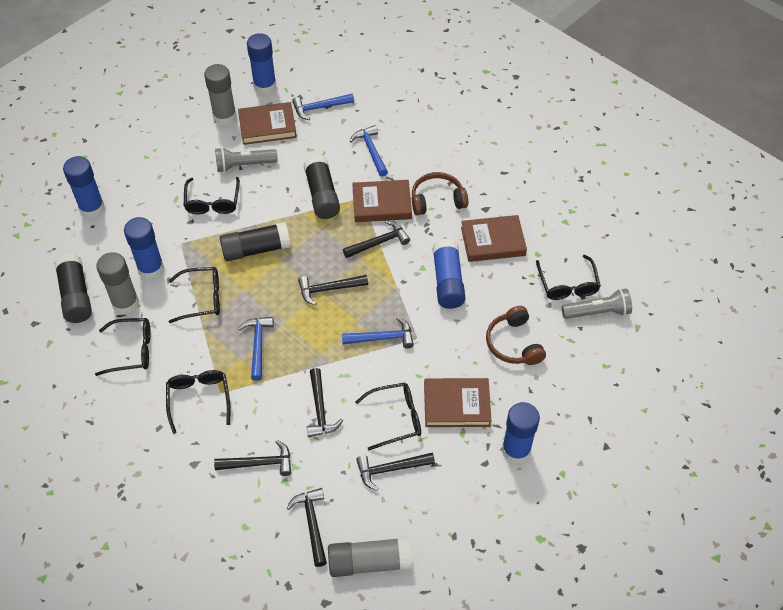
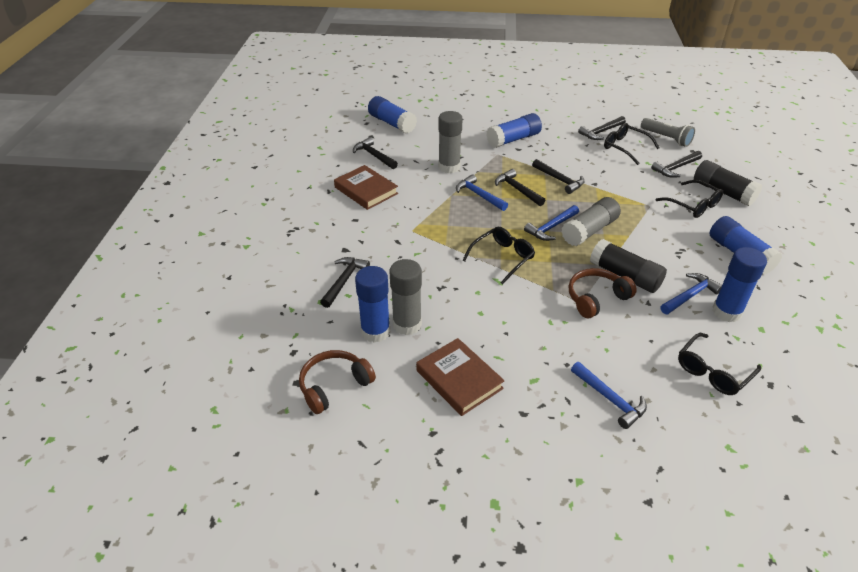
black glasses: [95,318,151,376] [166,370,231,434] [169,267,220,323] [184,177,240,215] [355,383,421,450] [536,255,601,300] = 6 -> [462,227,535,285] [604,123,660,165] [656,180,723,218] [678,333,761,395] = 4
black glue stick: [54,253,92,323] [220,222,291,261] [304,155,340,219] = 3 -> [590,239,667,293] [694,160,762,206] = 2
brown book: [238,102,297,145] [352,180,412,222] [424,378,491,427] [461,215,527,262] = 4 -> [334,165,398,210] [416,338,505,416] = 2
grey flashlight: [215,147,278,172] [562,289,632,319] = 2 -> [641,118,695,147] = 1

